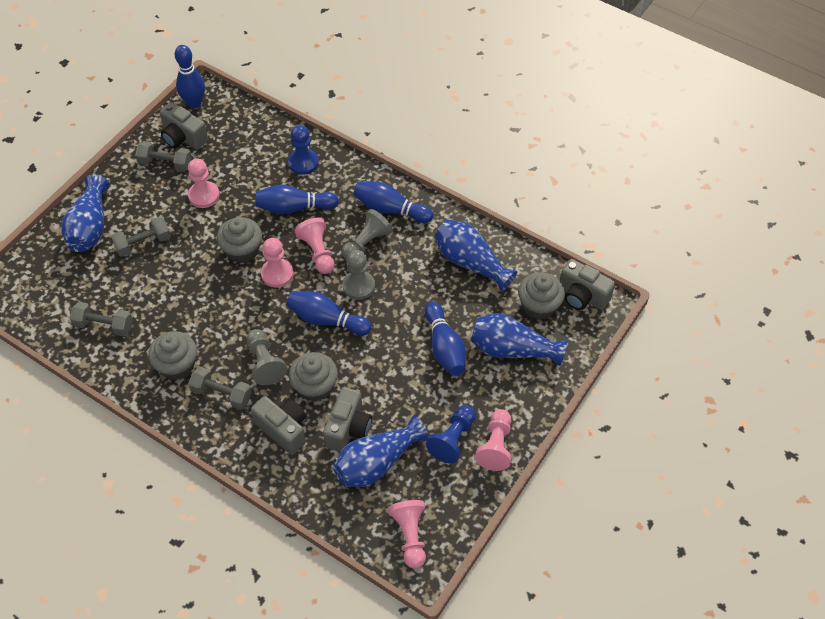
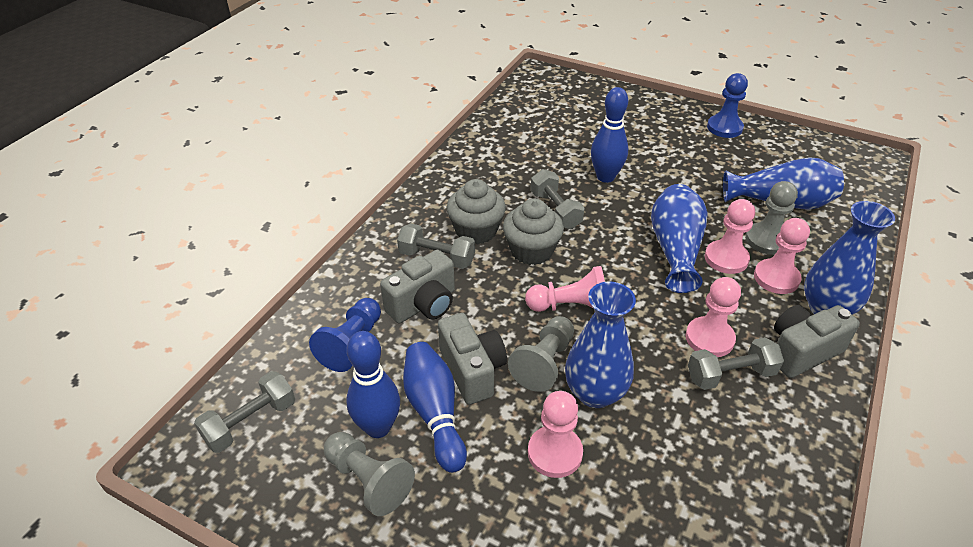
blue bowling pin: [175,45,205,108] [256,185,339,215] [286,291,372,335] [354,181,433,223] [425,302,466,376] = 5 -> [346,331,400,438] [403,342,467,473] [591,87,628,183] = 3
grey camera: [160,102,208,150] [251,396,306,455] [323,387,372,452] [560,259,615,310] = 4 -> [380,250,455,323] [438,313,507,405] [774,305,860,378] = 3
grey cupcake: [148,331,197,380] [217,217,262,263] [289,352,338,402] [518,272,565,320] = 4 -> [447,179,506,244] [503,198,564,265] = 2

